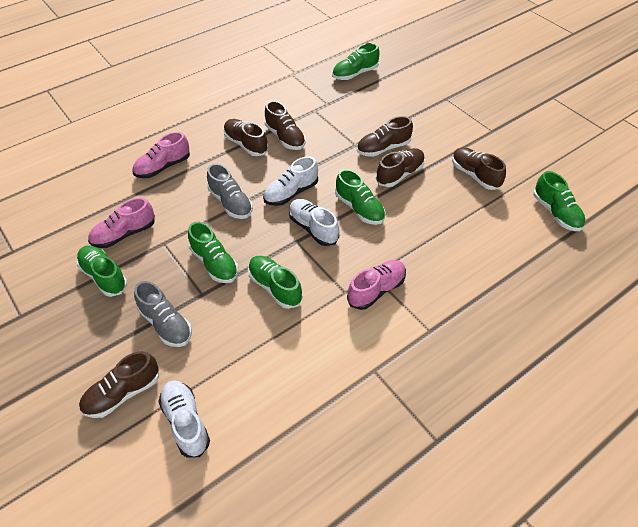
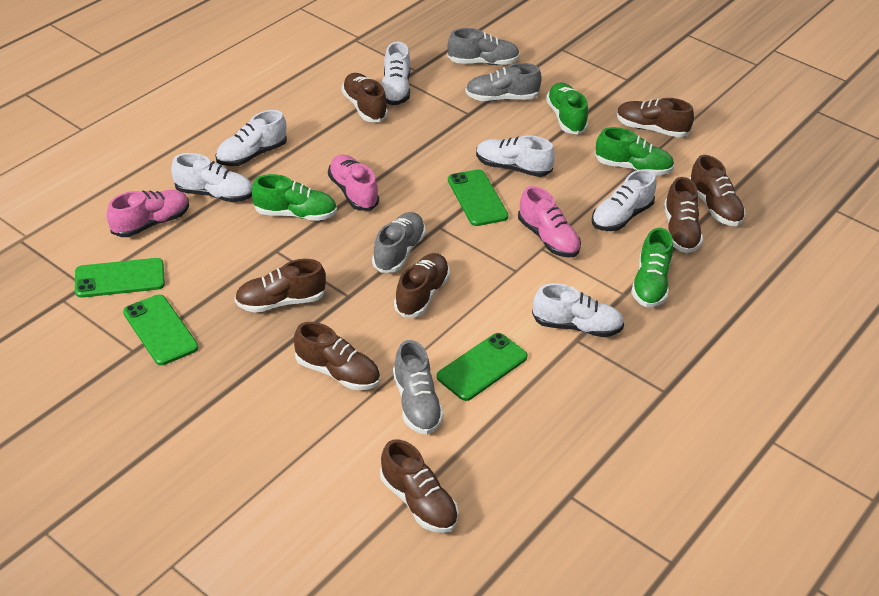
brown shoe: [79,351,159,418] [223,119,268,156] [265,101,306,150] [357,116,413,157] [376,148,425,187] [452,147,506,190] = 6 -> [235,259,326,313] [294,322,380,390] [342,73,388,122] [380,439,459,533] [394,253,450,317] [616,98,694,137] [664,177,703,253] [689,155,745,226] = 8
green phone: none = 0 -> [75,258,165,298] [123,294,198,365] [437,333,528,401] [448,169,508,226] = 4
green shoe: [76,246,127,297] [188,222,238,283] [248,256,303,309] [332,43,379,80] [335,169,385,225] [533,171,585,231] = 6 -> [252,174,337,221] [546,83,588,135] [595,127,674,175] [631,228,673,307] = 4
grey shoe: [134,281,192,347] [207,163,253,219] = 2 -> [372,212,426,273] [393,340,444,435] [447,28,520,65] [465,63,542,101] = 4
white shoe: [158,380,210,458] [263,156,318,206] [289,199,339,246] = 3 -> [171,153,253,202] [215,110,287,166] [381,42,410,105] [476,135,555,177] [532,283,624,337] [592,169,656,231] = 6

